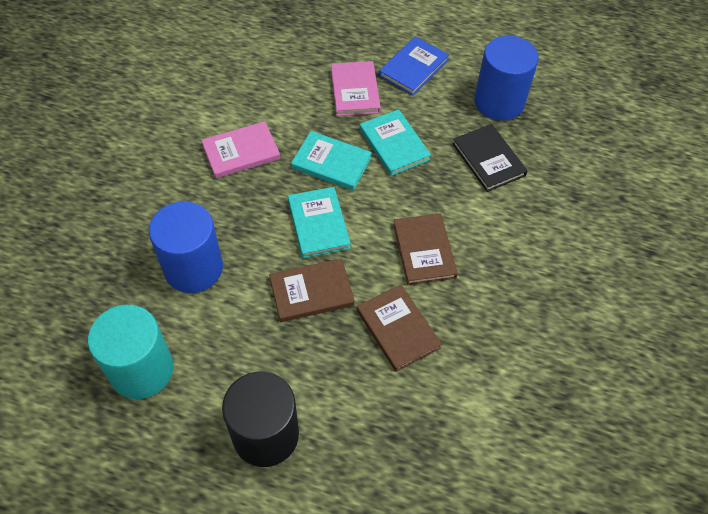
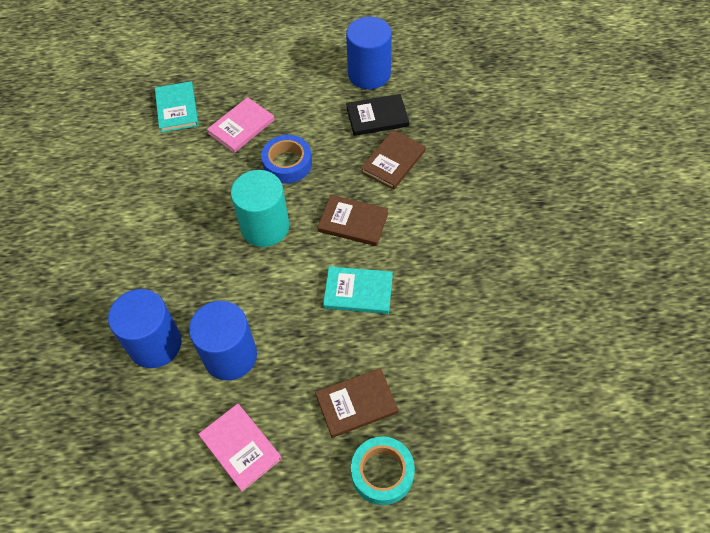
black cylinder: [222,372,299,467] = 1 -> none = 0
blue book: [379,36,449,96] = 1 -> none = 0
blue cylinder: [149,201,223,293] [474,36,539,121] = 2 -> [108,289,182,368] [189,301,257,381] [346,17,392,89] = 3
blue tape: none = 0 -> [261,135,312,184] = 1
turquoise book: [288,187,351,258] [291,131,372,191] [360,109,431,176] = 3 -> [155,81,199,133] [323,266,393,314] = 2
turquoise tape: none = 0 -> [351,436,415,505] = 1

